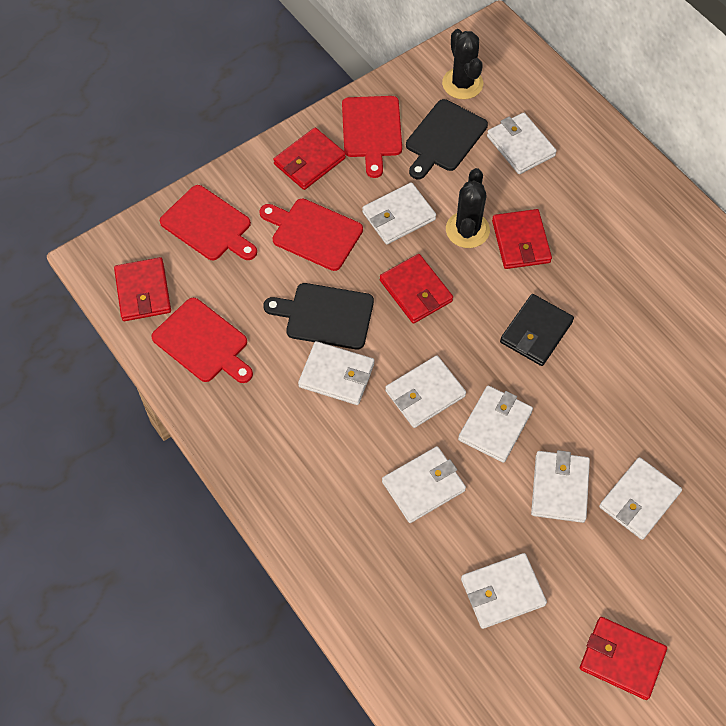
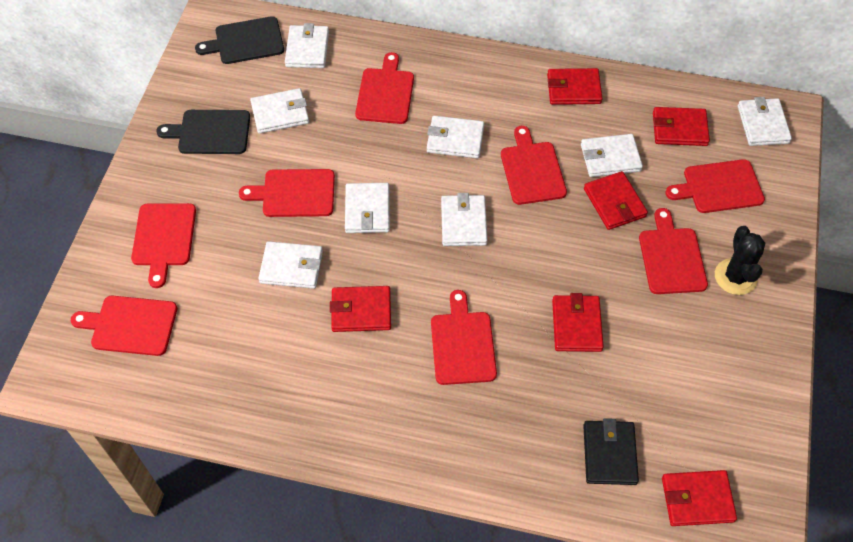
black cactus: [442,29,483,99] [446,168,490,248] = 2 -> [715,226,765,295] = 1
red cutting board: [151,298,253,383] [160,185,257,260] [259,199,363,271] [342,96,402,178] = 4 -> [71,295,177,356] [131,203,196,288] [239,169,335,217] [355,52,414,124] [431,290,497,385] [501,126,567,205] [639,208,708,294] [665,159,765,213] = 8
red wallet: [114,257,171,321] [273,128,346,190] [380,254,453,324] [492,209,552,269] [580,617,667,700] = 5 -> [330,286,391,332] [547,68,603,105] [552,293,604,352] [584,171,648,230] [653,107,710,146] [662,470,737,526] = 6
white wallet: [298,341,374,405] [362,182,436,245] [382,446,466,523] [385,355,466,428] [458,386,533,463] [461,553,547,629] [487,113,557,174] [531,450,590,523] [599,457,682,540] = 9 -> [250,88,309,134] [258,241,323,289] [285,23,329,68] [345,183,390,233] [427,116,484,159] [441,193,487,246] [581,134,643,177] [738,97,792,146] = 8

